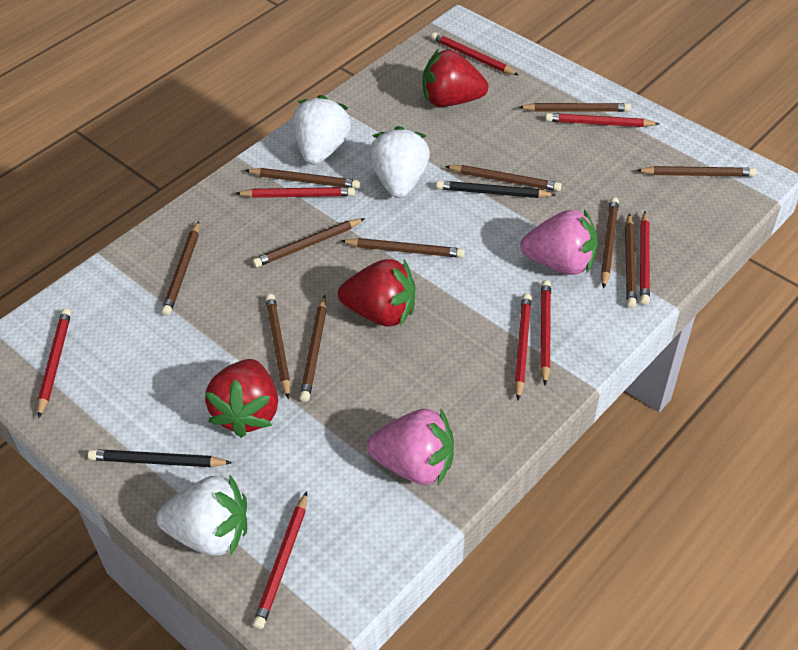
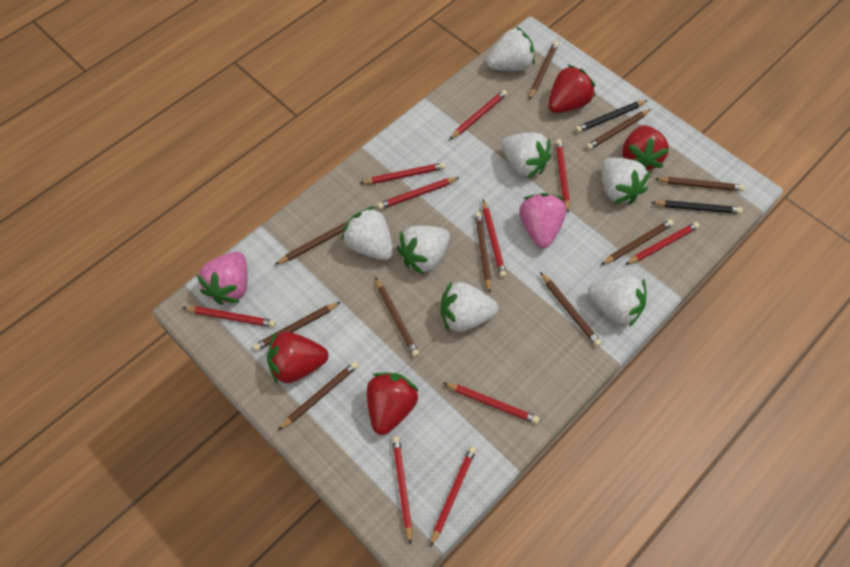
brown pencil: [161,221,199,316] [245,168,360,189] [252,218,365,267] [265,294,291,399] [299,295,327,402] [341,238,465,258] [445,165,562,191] [518,103,631,112] [601,197,619,289] [625,213,637,308] [636,166,756,177] = 11 -> [253,302,340,351] [275,221,348,265] [278,361,358,430] [375,277,419,357] [475,212,491,293] [529,41,558,100] [540,272,601,347] [586,109,651,150] [601,219,674,265] [656,177,745,191] = 10
red pencil: [38,308,71,418] [235,187,355,198] [253,491,307,629] [431,32,519,75] [514,293,532,400] [540,280,551,385] [545,113,659,127] [640,211,650,305] = 8 -> [182,306,276,327] [360,163,445,184] [377,177,460,209] [392,436,412,545] [430,446,476,547] [444,383,539,424] [449,90,507,140] [482,199,507,278] [555,139,570,213] [625,222,700,265] = 10
red strawberry: [205,359,278,438] [338,259,415,326] [423,49,489,107] = 3 -> [267,332,328,383] [367,372,419,435] [548,65,595,113] [622,125,669,170] = 4
white strawberry: [156,474,247,556] [293,95,351,165] [369,126,430,198] = 3 -> [342,206,393,260] [397,226,450,274] [441,281,498,332] [486,27,535,71] [501,132,552,179] [588,275,646,327] [601,157,650,204] = 7

